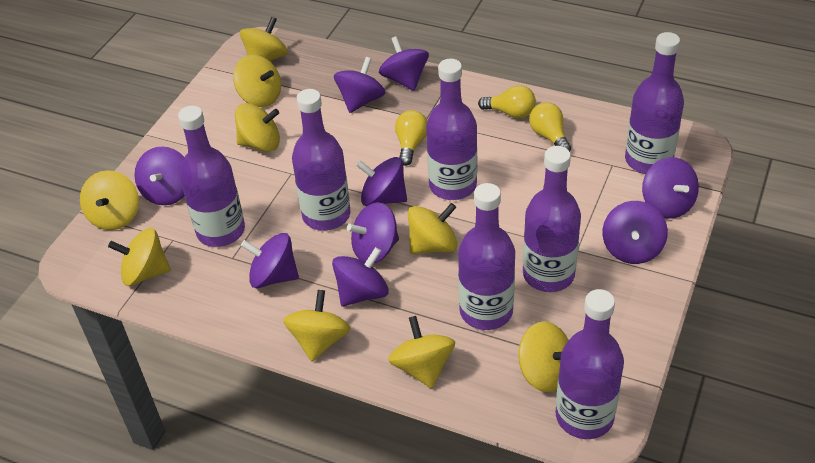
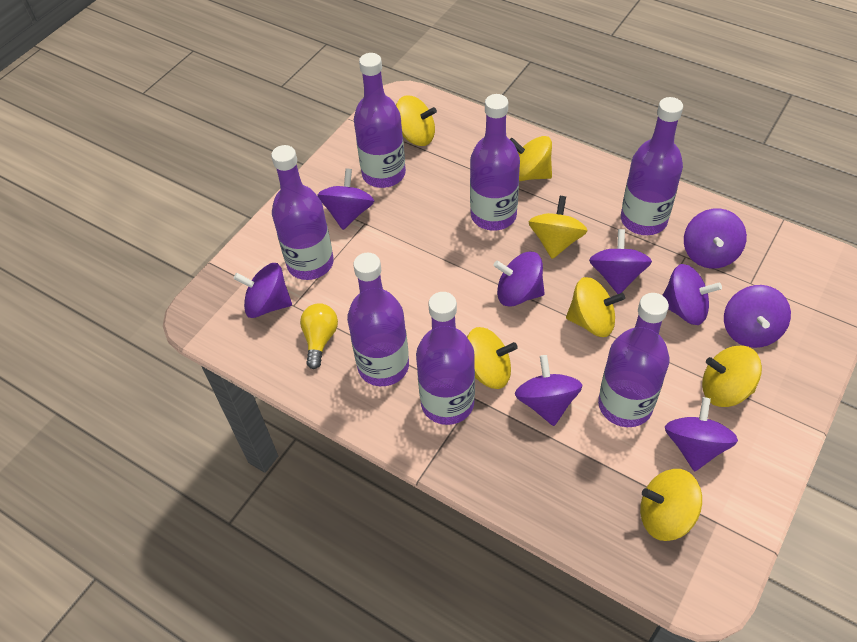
yellow light bulb: [395,110,427,166] [478,85,536,118] [529,102,571,152] = 3 -> [300,303,338,369] = 1
yellow spinning top: [80,170,139,230] [108,228,171,286] [233,55,281,107] [235,103,280,152] [240,17,288,61] [283,290,351,362] [388,316,455,388] [408,203,458,254] [518,321,569,392] = 9 -> [396,95,437,146] [467,327,518,389] [510,136,552,181] [529,196,588,259] [566,277,625,337] [640,469,702,541] [702,345,762,407] = 7

